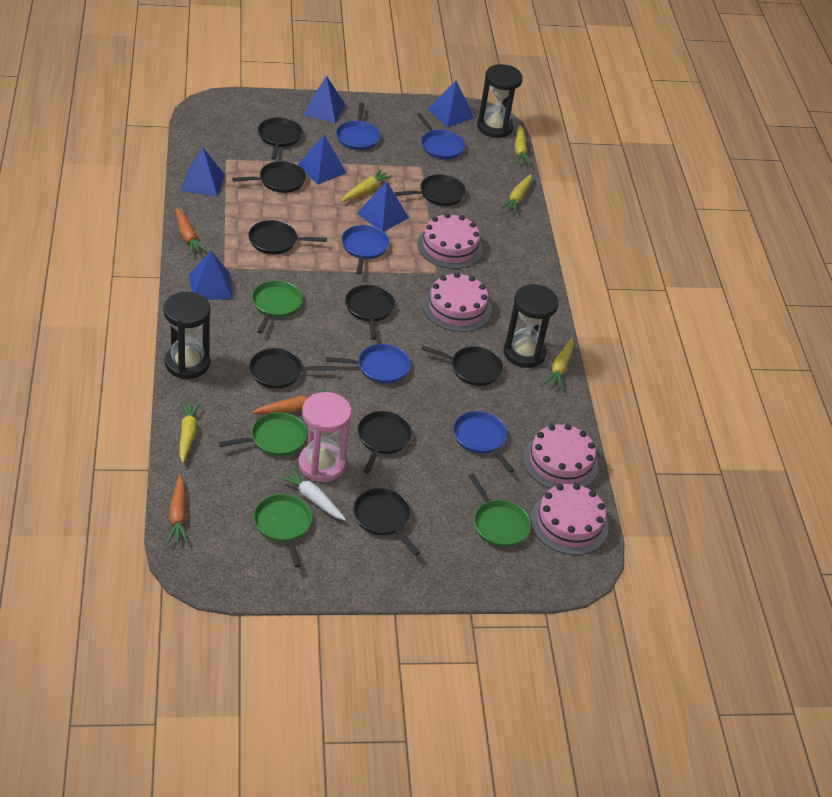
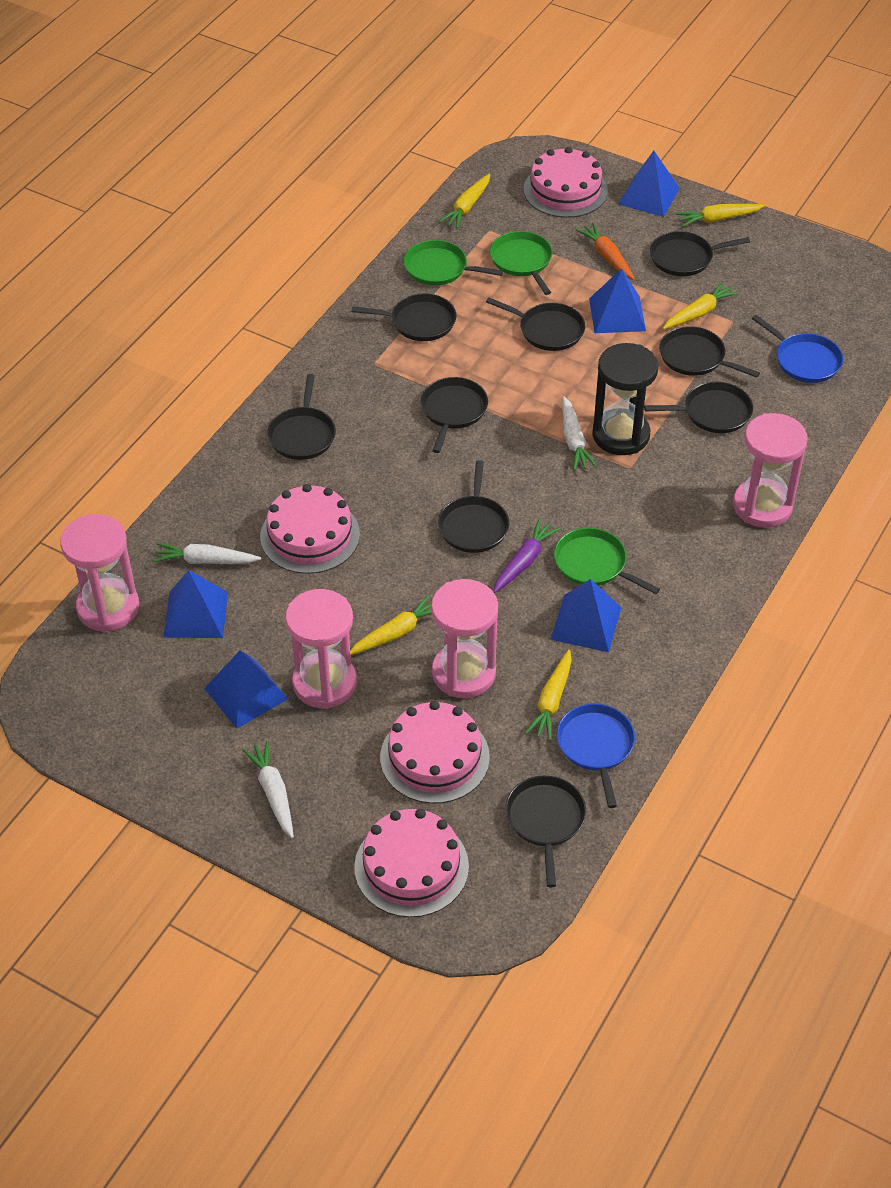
black hourglass: [163,292,211,379] [477,64,523,138] [504,284,559,368] = 3 -> [592,343,658,455] = 1
blue pan: [326,344,410,384] [336,103,380,150] [341,225,389,275] [416,113,465,159] [453,411,514,473] = 5 -> [557,703,635,808] [752,315,843,383] = 2
blue pyramid: [181,148,225,197] [189,251,233,300] [297,135,347,184] [303,76,345,123] [357,181,409,232] [427,80,474,127] = 6 -> [163,570,228,638] [204,650,288,729] [550,579,621,652] [589,269,646,333] [618,151,680,217] = 5
green pan: [219,412,307,456] [252,280,303,334] [253,494,312,567] [469,474,531,547] = 4 -> [404,240,503,286] [490,231,553,295] [554,528,660,594] = 3
orange carrot: [167,475,188,543] [175,208,207,254] [252,390,326,414] = 3 -> [576,223,635,280] = 1
pink hourglass: [298,392,351,482] = 1 -> [60,514,139,632] [285,589,357,709] [431,579,498,698] [733,413,808,528] = 4
purple carrot: none = 0 -> [494,518,560,593] = 1
white carrot: [278,467,346,520] = 1 -> [153,543,261,564] [242,741,294,838] [563,396,597,471] = 3

